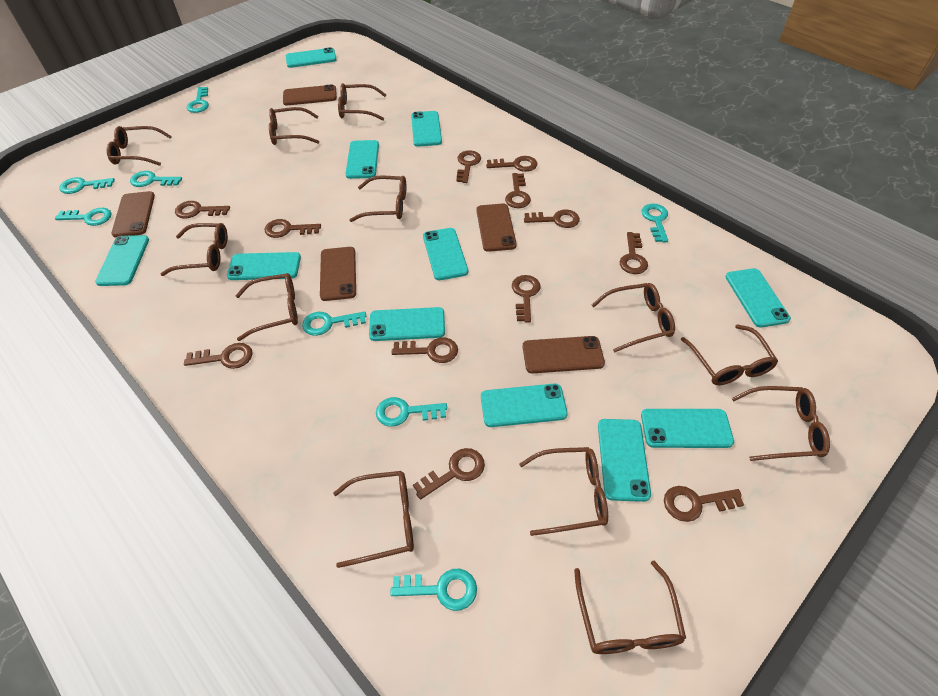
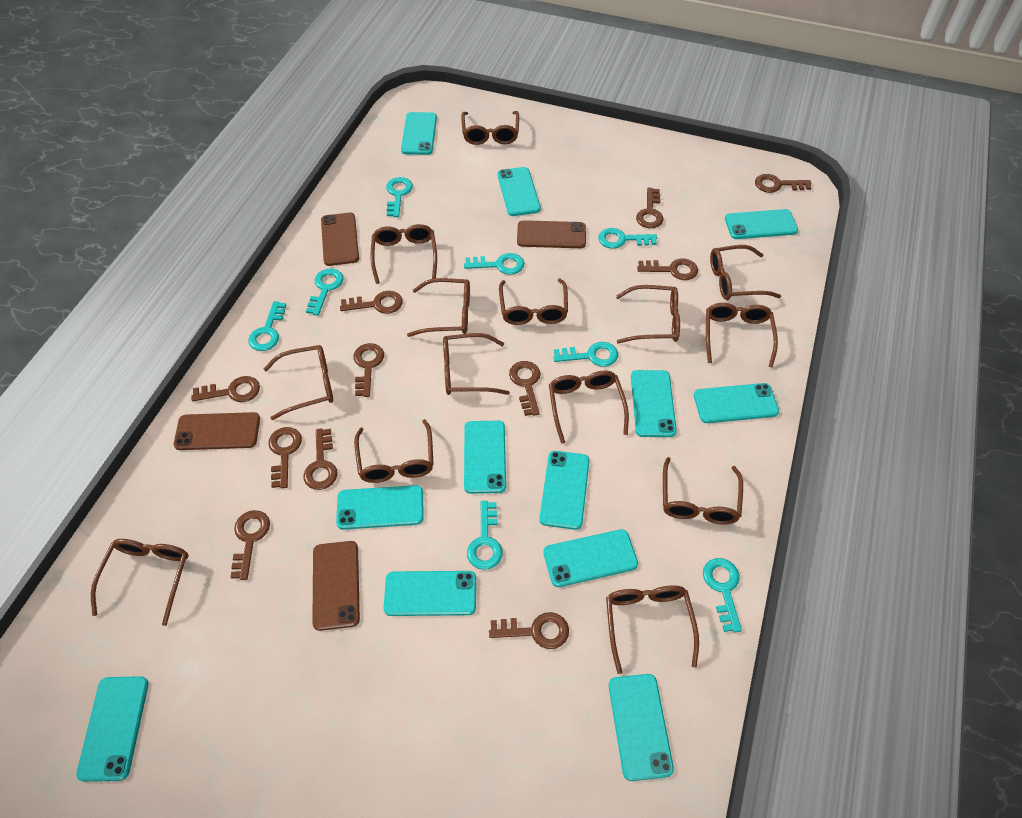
brown glasses: [107,126,172,166] [161,223,228,276] [236,273,298,341] [269,107,319,145] [333,471,414,568] [338,83,386,121] [350,176,406,222] [519,447,608,536] [574,561,686,654] [592,283,675,352] [681,324,778,385] [732,386,830,461] = 12 -> [91,539,189,626] [264,345,333,420] [354,419,434,483] [371,224,437,284] [407,278,470,337] [443,333,510,395] [461,111,519,145] [499,279,568,325] [549,371,629,444] [606,585,699,674] [616,285,680,344] [663,457,743,525] [706,303,778,368] [710,245,781,300] = 14
brown key: [175,201,230,219] [184,343,253,369] [265,219,321,238] [392,337,458,363] [413,448,485,500] [456,150,481,183] [486,156,537,172] [505,173,531,208] [512,275,541,323] [524,209,580,228] [619,232,648,274] [664,486,744,522] = 12 -> [191,376,260,402] [231,510,270,580] [269,427,302,488] [303,428,337,490] [340,291,403,314] [353,343,384,397] [489,612,569,649] [509,361,540,416] [636,188,663,228] [637,259,698,280] [755,174,811,193] = 11
brown phone: [111,191,155,237] [283,84,337,105] [320,247,356,301] [476,203,517,252] [522,336,605,373] = 5 -> [174,412,260,450] [312,541,360,631] [321,213,359,266] [517,220,586,248] = 4
turquoise phone: [95,235,149,286] [227,252,301,280] [286,47,337,68] [345,140,379,179] [369,307,445,341] [411,111,442,147] [423,228,468,280] [481,383,568,427] [598,419,651,502] [641,409,734,448] [726,268,791,327] = 11 -> [76,676,149,782] [336,485,424,530] [384,571,476,616] [401,112,437,155] [464,421,506,494] [497,167,541,216] [539,451,590,530] [543,529,638,587] [609,674,674,781] [631,370,677,437] [694,383,779,423] [725,209,798,239] = 12

